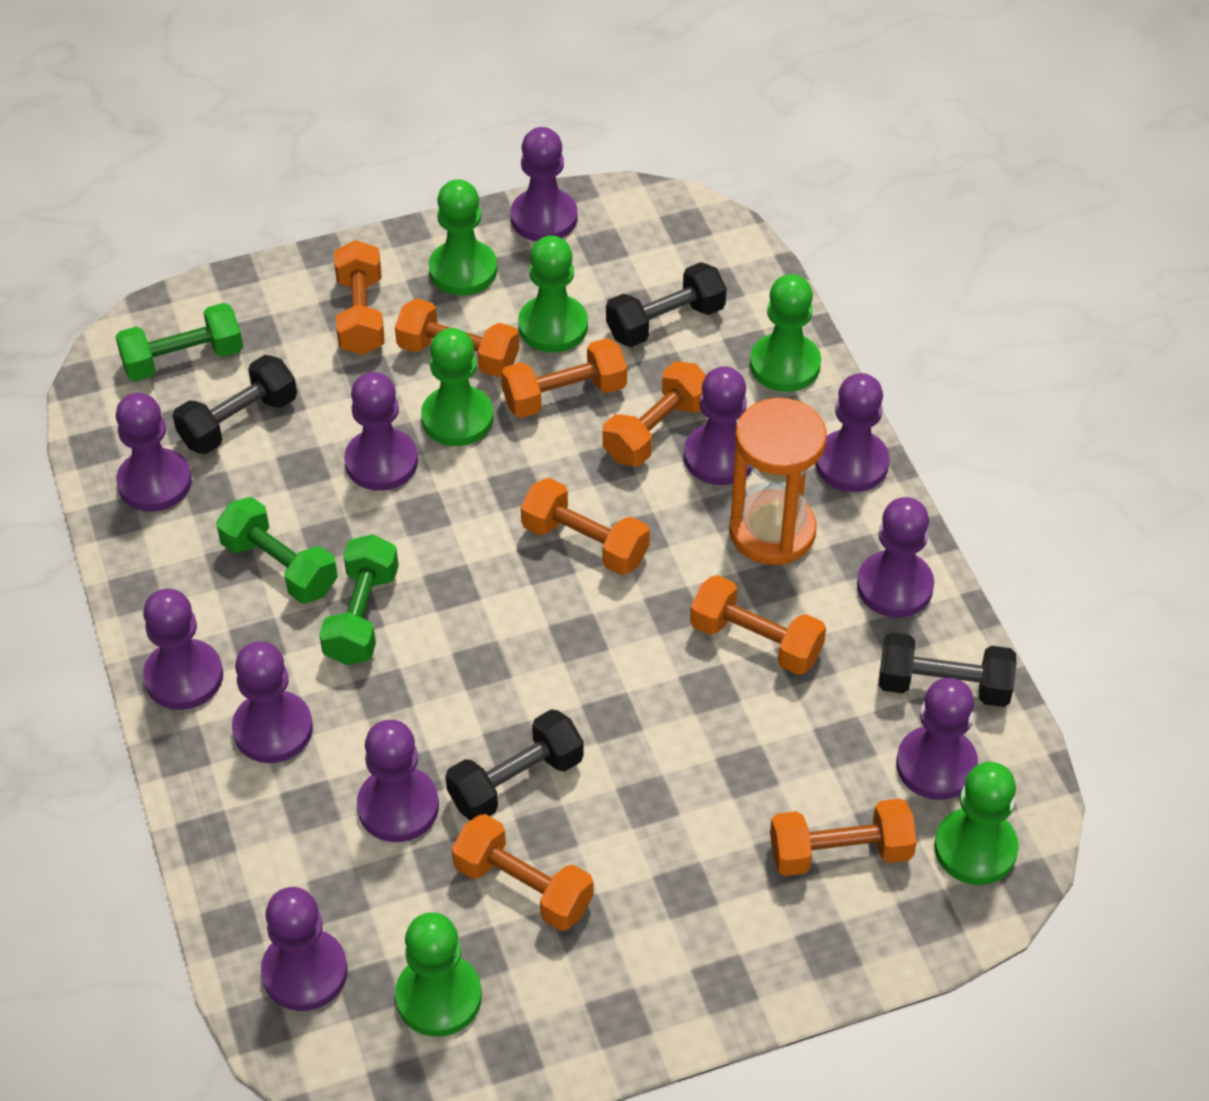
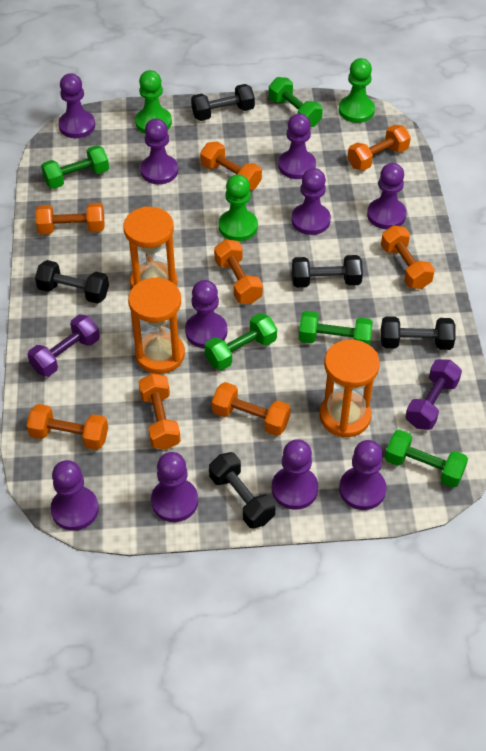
black dumbbell: [173,355,297,454] [445,709,584,821] [606,262,726,347] [878,632,1016,707] = 4 -> [35,260,109,304] [191,84,255,121] [209,452,275,529] [292,255,363,288] [381,316,456,350] = 5
green dumbbell: [115,303,243,381] [216,497,338,604] [319,534,399,665] = 3 -> [41,145,109,189] [205,313,277,370] [269,77,323,127] [299,311,373,345] [385,430,468,488] = 5
green pawn: [395,912,482,1037] [421,328,493,446] [429,179,497,296] [518,235,588,353] [750,274,821,392] [934,762,1019,885] = 6 -> [135,70,172,134] [219,174,258,241] [339,58,375,123] = 3
orange hourglass: [729,398,827,565] = 1 -> [123,206,178,289] [128,277,185,374] [320,339,380,438] = 3
purple dumbbell: none = 0 -> [27,315,100,377] [406,359,462,430] = 2
purple pawn: [116,393,192,512] [143,589,223,710] [232,641,313,763] [261,887,348,1011] [344,372,418,491] [357,720,439,842] [511,127,578,242] [684,366,752,485] [816,373,890,492] [857,497,934,617] [896,678,978,800] = 11 -> [51,460,99,531] [58,73,95,138] [140,119,178,184] [151,452,198,522] [185,280,227,348] [272,439,319,510] [278,113,316,179] [292,168,331,235] [339,440,386,510] [367,163,407,229] = 10

